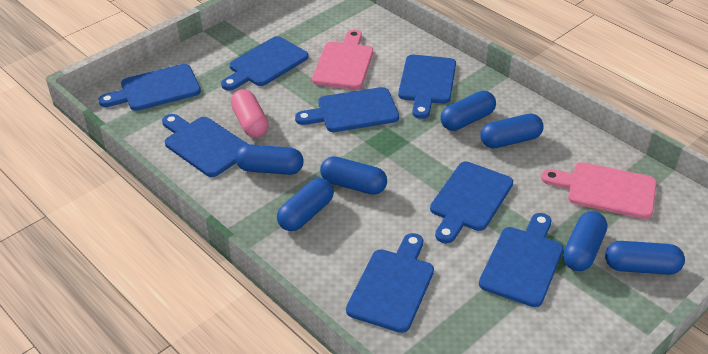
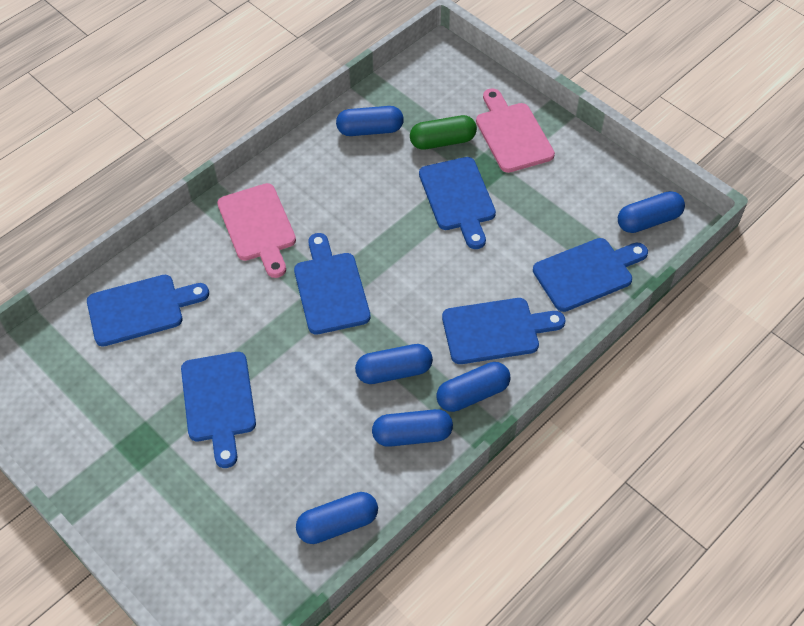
blue capsule: [236,144,304,175] [277,178,334,231] [320,156,387,195] [440,91,496,131] [480,113,544,149] [563,211,607,271] [605,241,685,275] = 7 -> [296,492,378,544] [336,106,404,136] [355,344,433,384] [372,409,453,447] [437,362,510,412] [618,191,685,233] = 6
blue cutting board: [98,64,201,111] [162,114,249,177] [221,36,309,91] [295,87,399,132] [346,233,434,333] [398,55,456,119] [430,161,513,243] [479,213,564,307] = 8 -> [87,275,209,347] [181,352,256,468] [294,233,371,335] [419,157,496,249] [442,298,565,364] [533,238,648,312] = 6
green capsule: none = 0 -> [410,115,477,150] = 1
pink capsule: [231,89,269,138] = 1 -> none = 0

